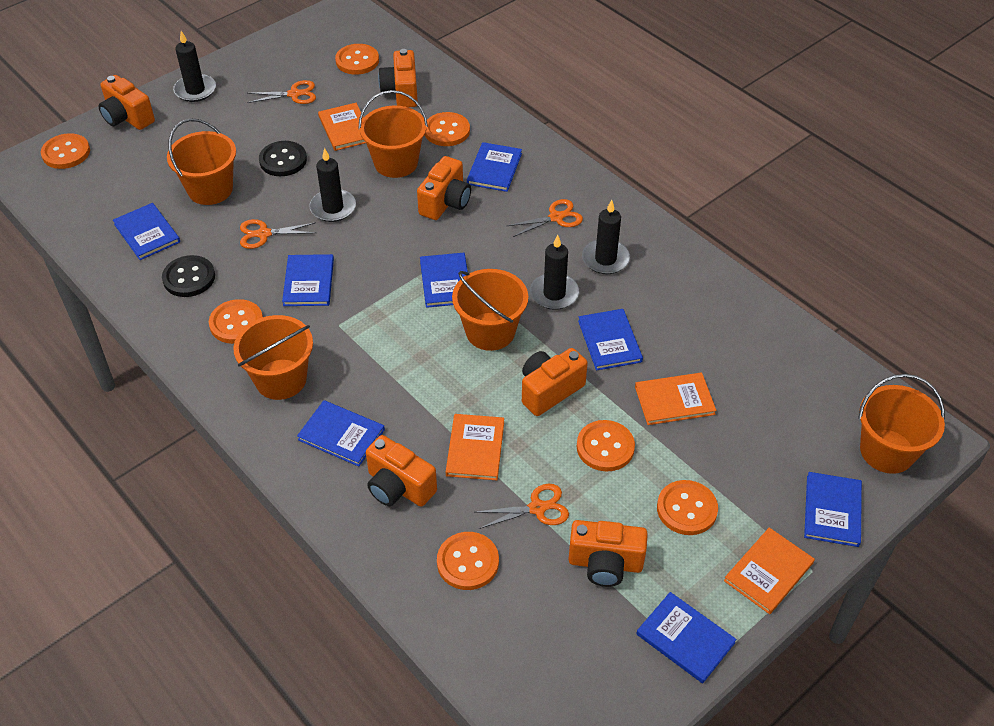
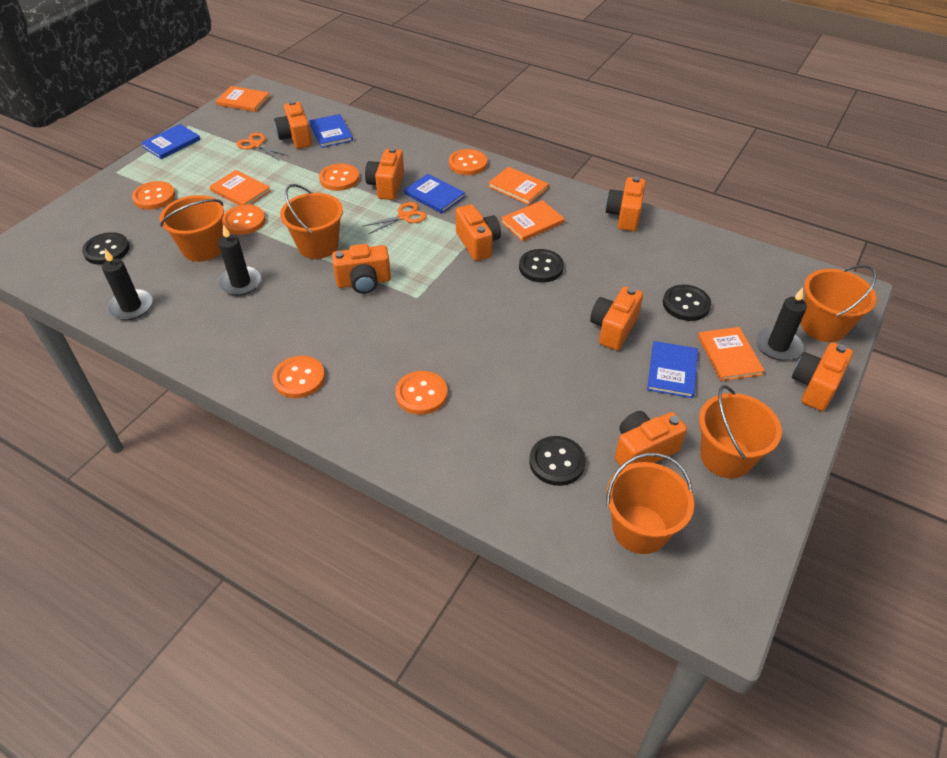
black button: [162,255,215,297] [259,141,307,176] = 2 -> [82,232,130,265] [519,249,564,283] [529,436,586,486] [663,285,711,321] = 4
black candle: [173,31,216,102] [309,148,356,222] [530,235,579,310] [582,200,630,274] = 4 -> [102,249,153,320] [218,225,262,296] [755,288,807,361] = 3
blue book: [113,203,180,260] [282,254,334,306] [297,400,385,467] [420,253,468,308] [467,142,522,192] [578,309,643,371] [636,592,736,683] [804,472,862,547] = 8 -> [141,124,200,159] [309,114,353,148] [404,174,465,213] [647,341,698,398] = 4
orange book: [318,103,366,151] [446,414,504,480] [635,373,716,425] [724,527,815,614] = 4 -> [209,170,271,205] [216,86,270,112] [488,167,549,205] [501,200,565,241] [698,327,764,381] = 5
orange button: [41,133,90,169] [209,299,263,344] [335,44,379,75] [425,112,470,146] [437,532,499,590] [577,420,635,471] [657,480,718,535] = 7 -> [132,181,175,210] [222,205,266,235] [272,356,325,398] [319,164,359,191] [395,371,447,415] [449,149,487,175] = 6
orange camera: [99,75,155,130] [366,435,437,507] [378,49,418,107] [417,156,471,220] [522,348,588,416] [568,520,648,587] = 6 -> [274,101,312,149] [332,244,391,294] [365,147,404,200] [455,204,501,261] [590,286,643,350] [606,176,646,231] [615,411,687,466] [792,342,853,411] = 8
orange scissors: [240,219,316,249] [247,80,316,104] [476,484,569,529] [507,199,583,237] = 4 -> [236,133,288,160] [362,202,427,234] = 2

